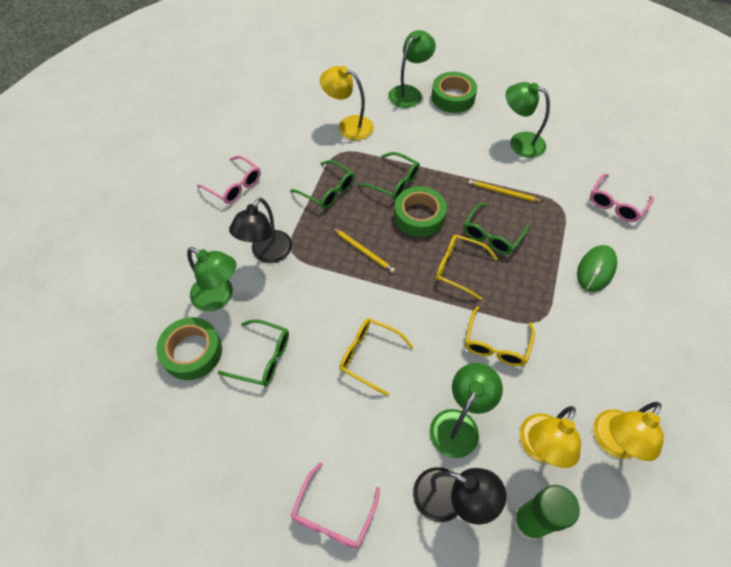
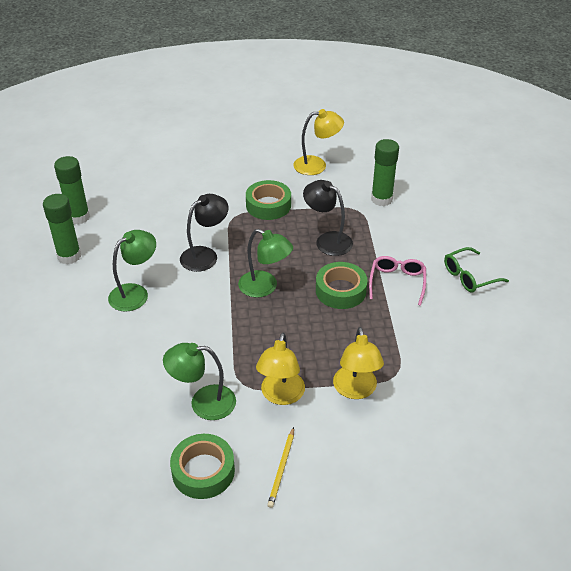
green glasses: [218,319,289,386] [290,160,355,209] [357,152,420,200] [463,203,529,254] = 4 -> [444,247,509,292] = 1
green glue stick: [512,485,580,540] = 1 -> [43,194,81,264] [54,156,90,224] [371,139,399,206] = 3
green lamp: [187,247,236,311] [388,30,436,108] [429,363,503,458] [506,82,550,158] = 4 -> [108,230,156,312] [163,343,236,420] [238,229,293,298] = 3
green mouse: [577,245,617,292] = 1 -> none = 0
pink glasses: [197,155,261,204] [291,462,380,549] [590,174,654,222] = 3 -> [369,256,426,306] = 1
yellow glasses: [340,318,413,396] [435,235,498,300] [465,306,535,366] = 3 -> none = 0
yellow pencil: [333,228,395,273] [468,180,543,202] = 2 -> [267,427,294,508] = 1

